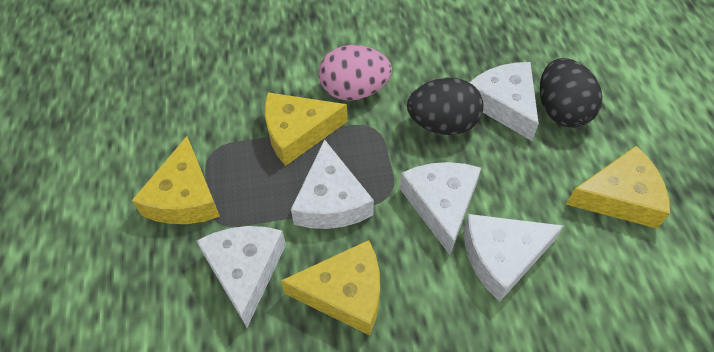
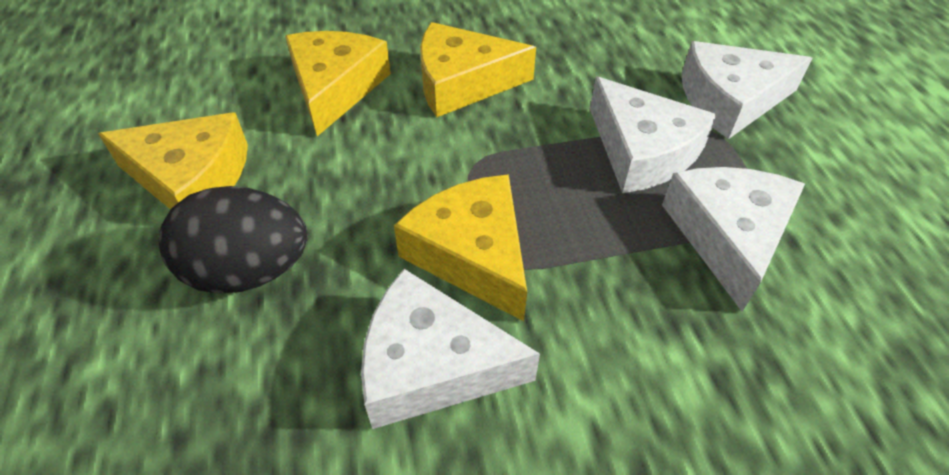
black egg: [407,78,484,135] [540,58,603,128] = 2 -> [159,186,308,293] = 1
pink egg: [319,45,392,101] = 1 -> none = 0
white cheese: [197,226,286,328] [291,139,374,229] [400,162,481,255] [464,214,564,302] [469,62,539,141] = 5 -> [361,269,540,429] [590,76,717,193] [662,167,805,312] [682,41,812,139] = 4

